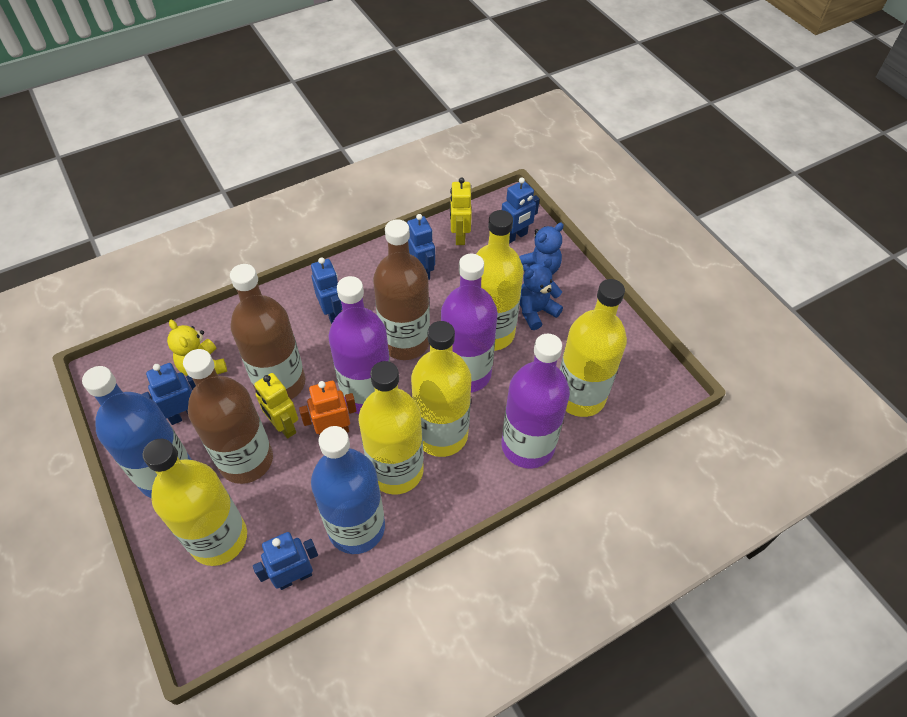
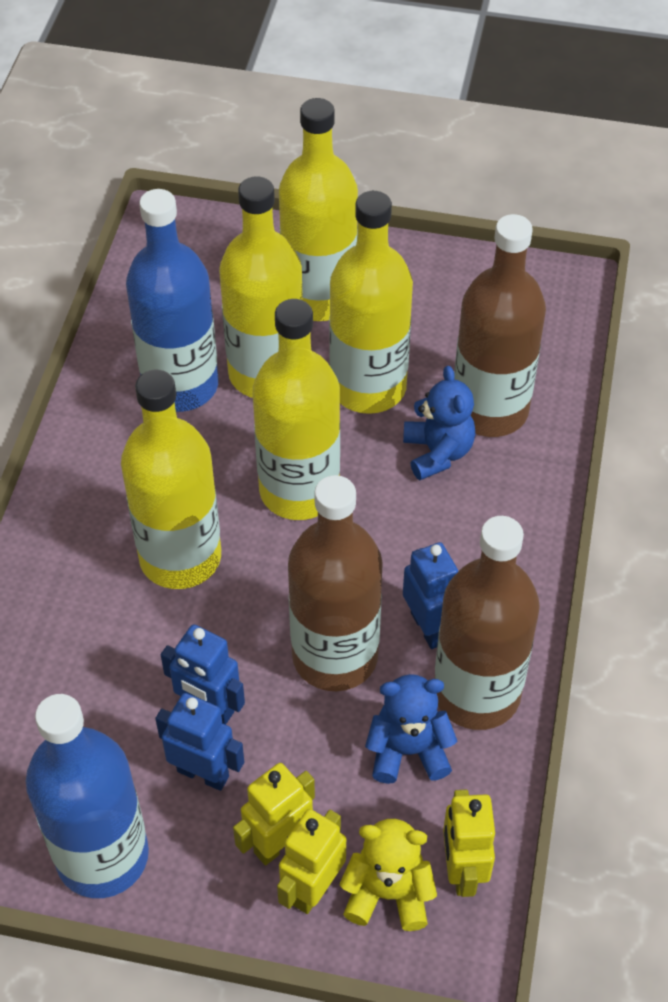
blue robot: [142,363,196,425] [253,532,318,590] [311,257,342,324] [407,214,435,280] [502,178,540,244] = 5 -> [155,693,244,791] [161,624,245,725] [403,542,458,649] = 3
orange robot: [299,381,357,436] = 1 -> none = 0
purple bottle: [328,276,390,414] [441,254,498,393] [502,334,570,469] = 3 -> none = 0
yellow robot: [254,373,298,439] [450,177,472,245] = 2 -> [233,763,315,865] [277,809,346,914] [443,790,495,897] = 3

